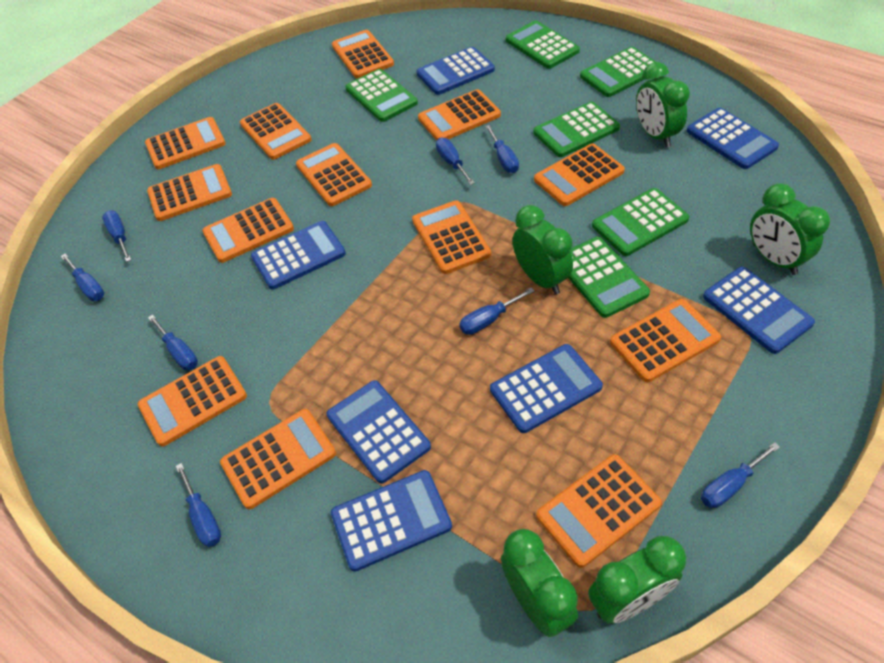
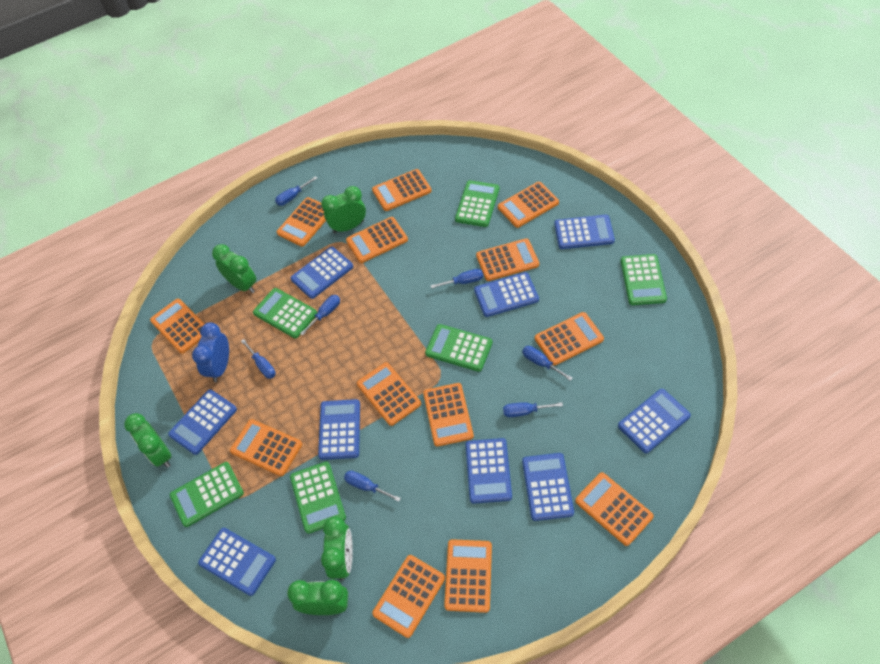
blue calculator: [251,221,346,290] [326,380,431,484] [331,470,452,571] [417,47,495,95] [490,344,603,433] [687,108,779,169] [703,267,815,354] = 7 -> [168,389,237,455] [198,528,276,596] [291,247,353,299] [318,399,360,460] [465,438,512,504] [474,272,539,317] [522,453,574,521] [554,215,615,249] [618,389,691,453] = 9
blue clock: none = 0 -> [192,322,229,382] = 1
blue screwdriver: [61,254,104,301] [102,210,131,262] [148,315,198,370] [176,463,221,547] [436,138,475,185] [459,288,534,335] [485,125,519,173] [701,442,780,508] = 8 -> [241,339,276,379] [275,176,317,206] [300,295,340,335] [344,471,401,502] [431,269,483,288] [503,402,563,417] [522,346,572,381] = 7

